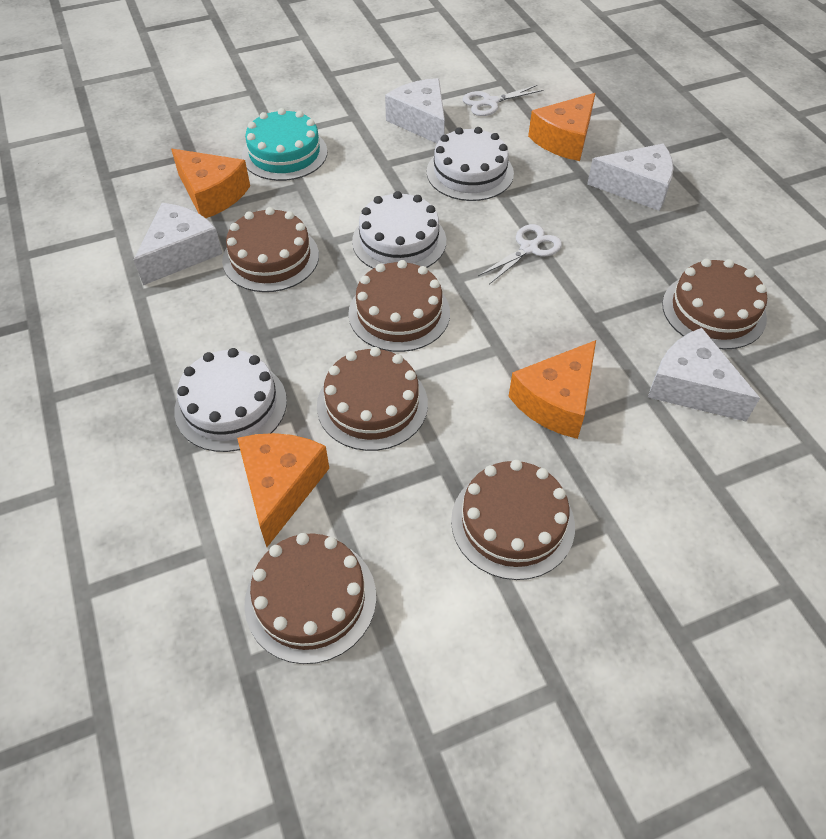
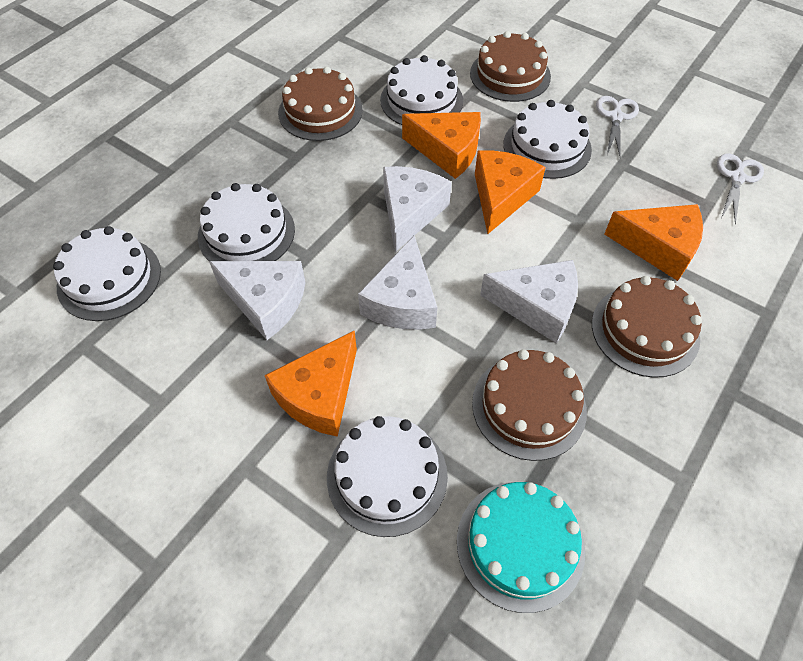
brown cake: [222,207,319,292] [244,533,376,664] [317,347,428,451] [348,260,450,352] [451,460,575,580] [662,259,767,349] = 6 -> [278,67,363,141] [470,31,551,102] [472,349,587,461] [592,276,702,378] = 4
white cake: [174,348,287,452] [352,191,446,269] [427,127,514,201] = 3 -> [53,226,161,321] [198,183,295,261] [327,416,448,537] [380,55,463,125] [503,100,592,179] = 5

